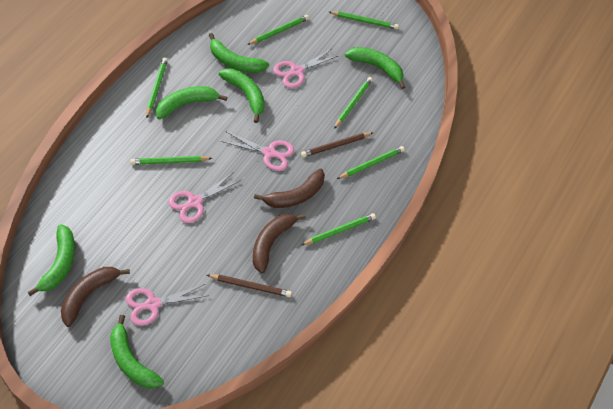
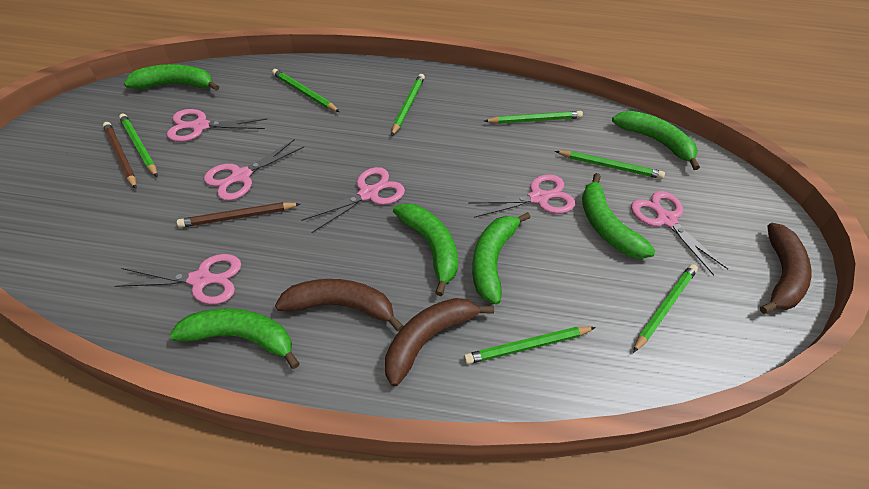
pink scissors: [125,284,209,326] [169,173,241,223] [221,131,294,171] [273,49,338,88] = 4 -> [115,254,241,305] [167,109,267,142] [204,139,304,201] [301,167,405,233] [468,174,575,218] [631,191,728,276] = 6

